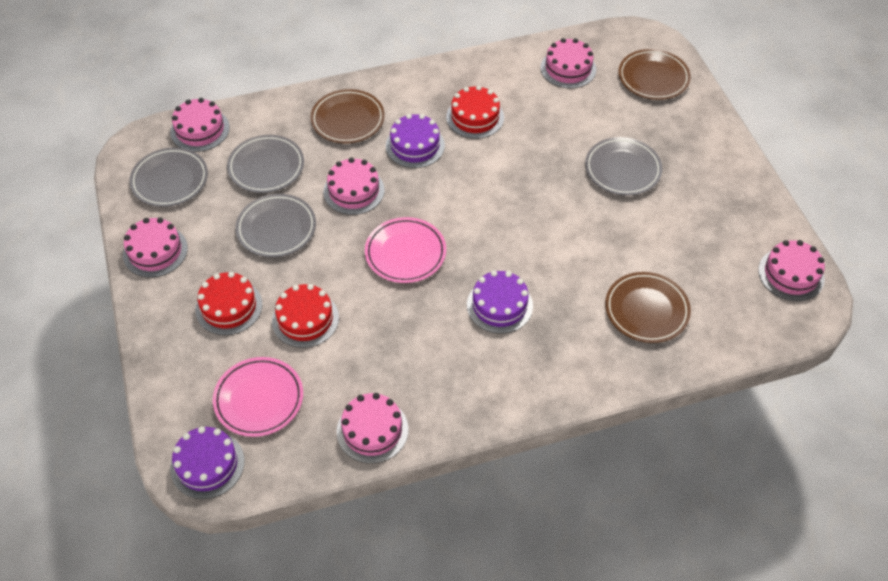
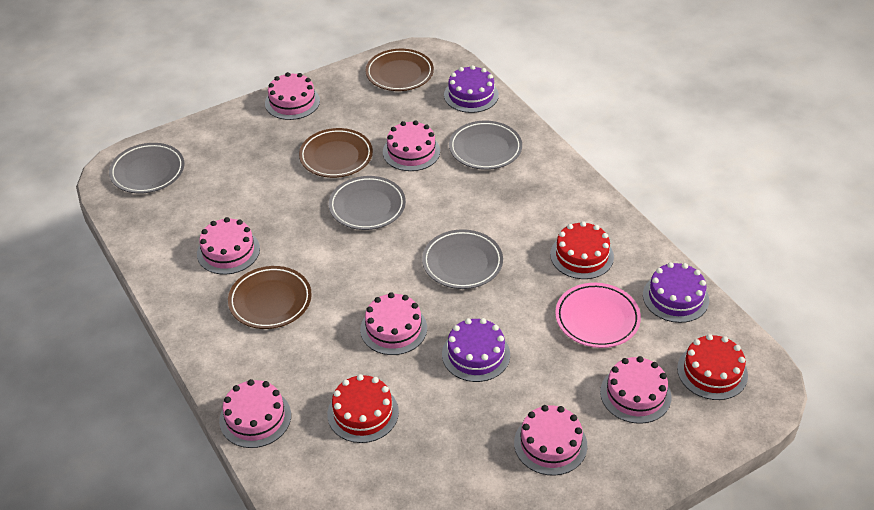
pink cake: [123,217,188,277] [171,98,230,152] [323,157,385,215] [337,393,409,463] [541,38,596,89] [758,240,825,301] = 6 -> [197,217,260,275] [219,379,291,448] [265,72,320,120] [360,292,427,355] [383,120,440,171] [514,405,587,475] [600,356,672,424] = 7
pink plate: [213,357,303,437] [365,217,446,283] = 2 -> [555,283,641,348] = 1

